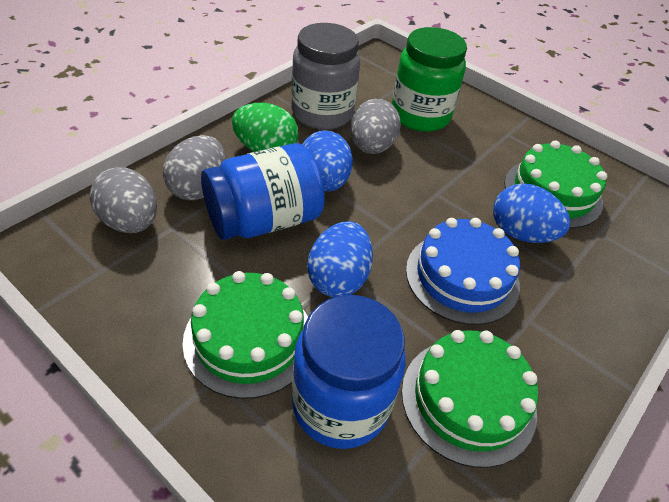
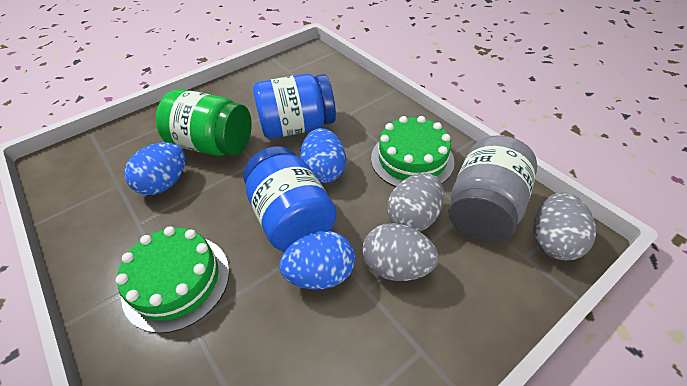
blue cake: [406,218,520,325] = 1 -> none = 0
green cake: [183,271,308,399] [402,330,538,468] [504,141,607,228] = 3 -> [116,226,230,333] [371,116,455,187] = 2
green egg: [232,103,298,152] = 1 -> none = 0

